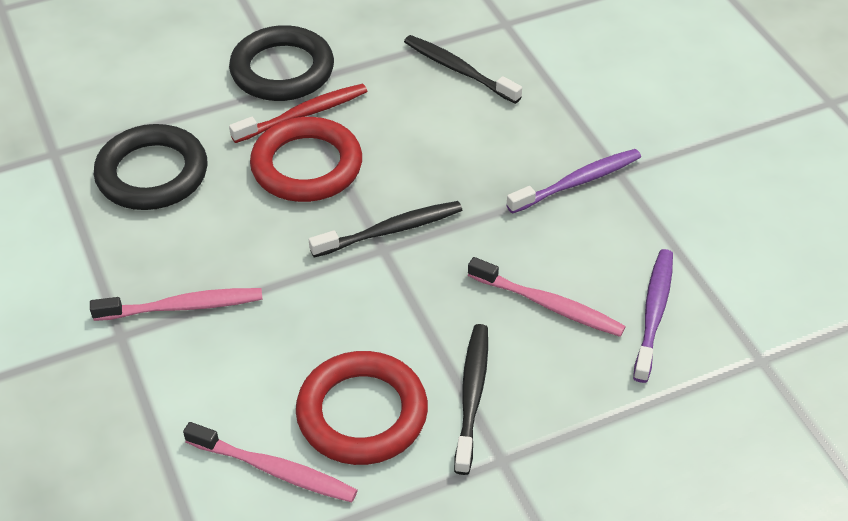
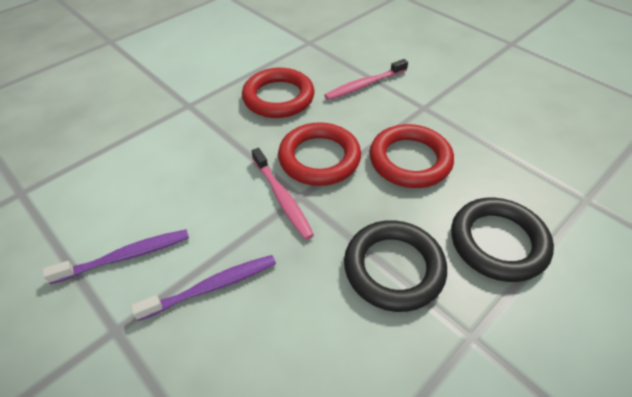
black toothbrush: [309,201,462,257] [404,35,522,104] [454,324,488,475] = 3 -> none = 0
pink toothbrush: [90,288,263,321] [183,422,358,503] [468,257,626,337] = 3 -> [252,148,314,240] [324,59,408,100] = 2
red ring: [250,117,362,202] [296,351,428,465] = 2 -> [242,68,315,118] [278,122,361,186] [369,124,454,188] = 3
red toothbrush: [229,84,367,143] = 1 -> none = 0

